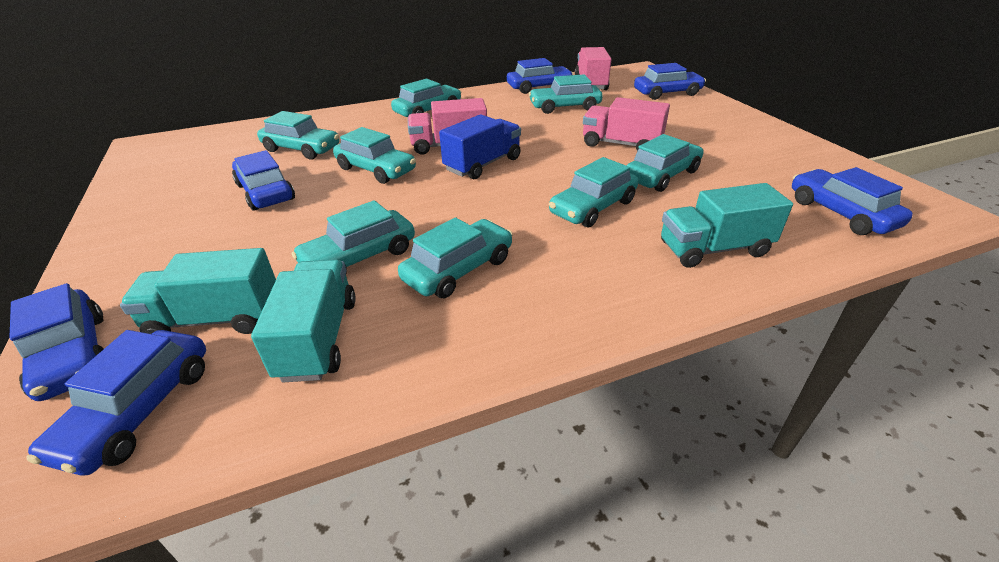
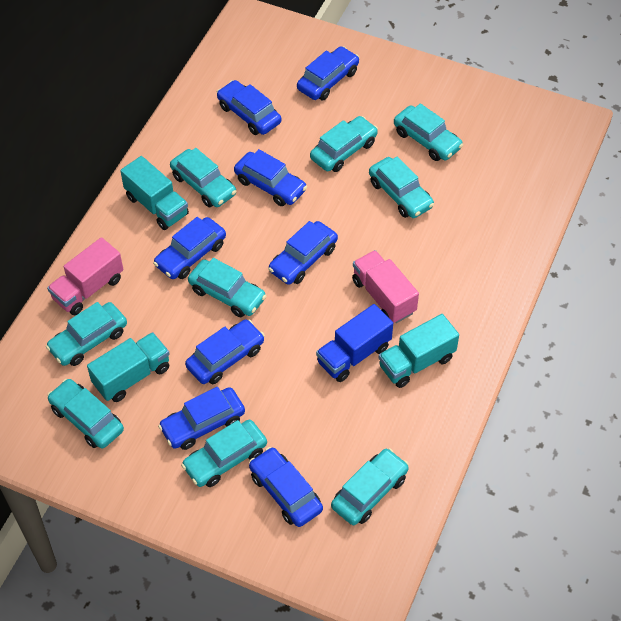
blue car: [9,283,104,401] [26,330,206,476] [232,150,295,211] [507,58,574,94] [634,63,706,100] [792,167,913,235] = 6 -> [153,217,226,279] [158,387,245,450] [185,319,265,384] [217,80,281,135] [234,149,307,206] [249,447,323,527] [268,221,338,285] [297,46,359,100] = 8
pink truck: [408,98,487,155] [575,47,612,90] [583,97,670,151] = 3 -> [47,237,123,315] [352,250,419,323] = 2
turquoise car: [257,111,339,160] [292,200,415,273] [333,127,416,184] [391,79,461,117] [398,217,513,298] [529,74,603,114] [549,157,638,227] [626,134,703,192] = 8 -> [46,302,127,366] [47,379,124,449] [170,148,237,207] [181,420,267,487] [188,258,266,317] [310,116,378,172] [331,448,409,525] [369,156,434,218] [394,103,463,161] = 9

